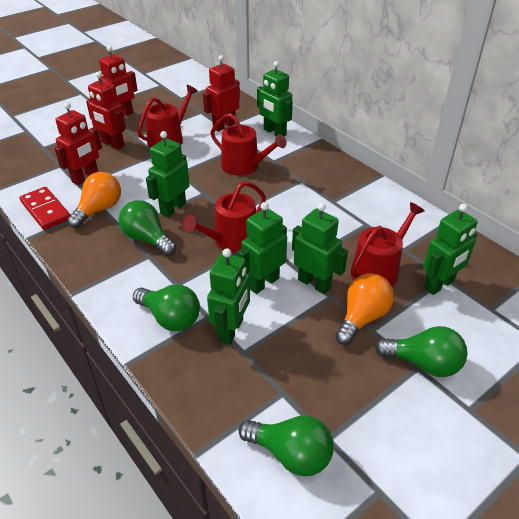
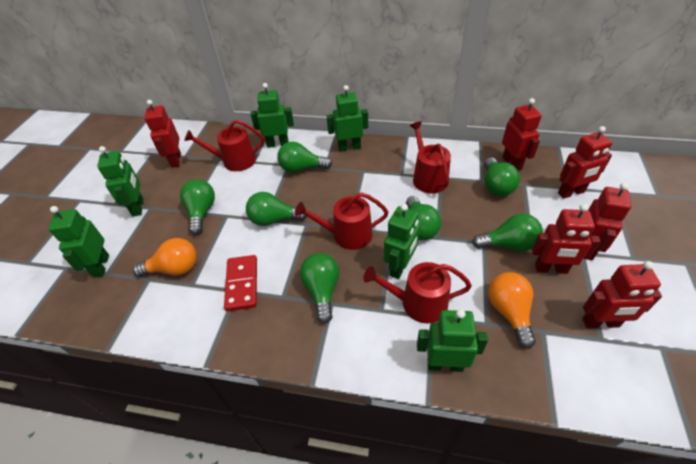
green light bulb: [119,200,176,256] [133,284,200,331] [239,416,334,476] [375,326,468,377] = 4 -> [180,179,215,235] [246,192,307,226] [277,142,332,173] [300,253,339,324] [406,196,441,240] [472,213,543,251] [484,157,520,196] = 7
red robot: [54,103,102,185] [86,72,126,150] [98,46,138,116] [203,55,240,132] = 4 -> [144,100,181,168] [502,98,542,171] [532,204,601,274] [558,126,612,199] [583,183,631,260] [583,261,662,329] = 6

